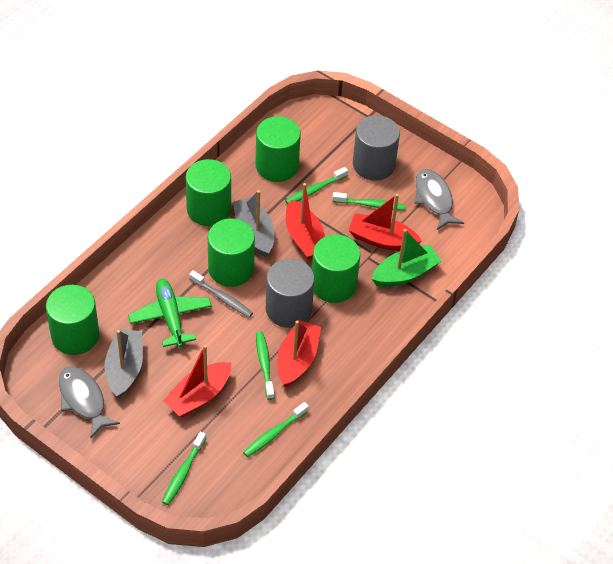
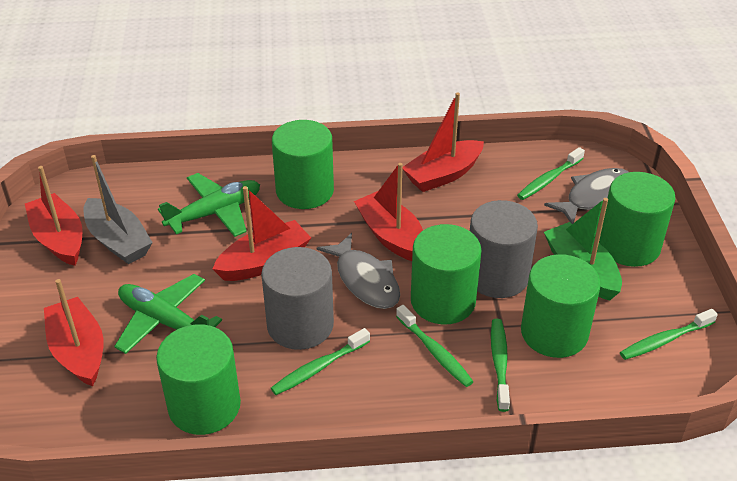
green plane: [128,279,212,347] = 1 -> [114,274,222,354] [158,173,260,237] = 2
grey boat: [104,329,143,398] [233,190,274,257] = 2 -> [83,155,153,264] = 1
grey toothbrush: [189,270,253,318] = 1 -> none = 0
red boat: [163,345,231,418] [277,320,321,388] [286,183,325,260] [348,194,422,251] = 4 -> [25,166,82,266] [44,279,103,386] [213,186,311,281] [354,163,423,261] [402,92,484,192] = 5

